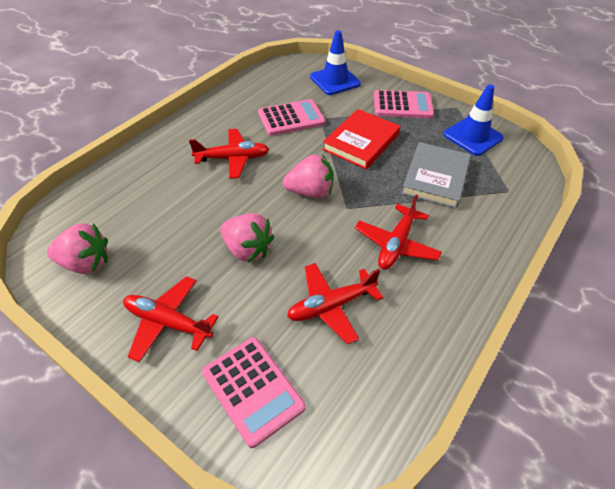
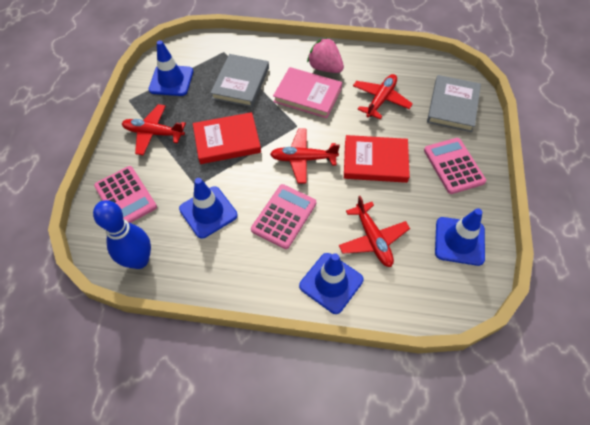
blue bowling pin: none = 0 -> [93,200,151,269] = 1
blue traffic cone: [310,30,361,95] [443,85,504,156] = 2 -> [149,40,193,96] [179,178,238,239] [299,253,363,314] [435,208,485,266] = 4
grey book: [401,142,471,209] = 1 -> [210,54,269,107] [427,75,481,132] = 2
pink book: none = 0 -> [273,67,342,118] = 1
pink strawberry: [47,223,108,274] [220,213,274,263] [283,154,334,198] = 3 -> [307,37,344,73] = 1
red book: [322,109,400,169] = 1 -> [193,112,261,164] [344,135,410,183] = 2

